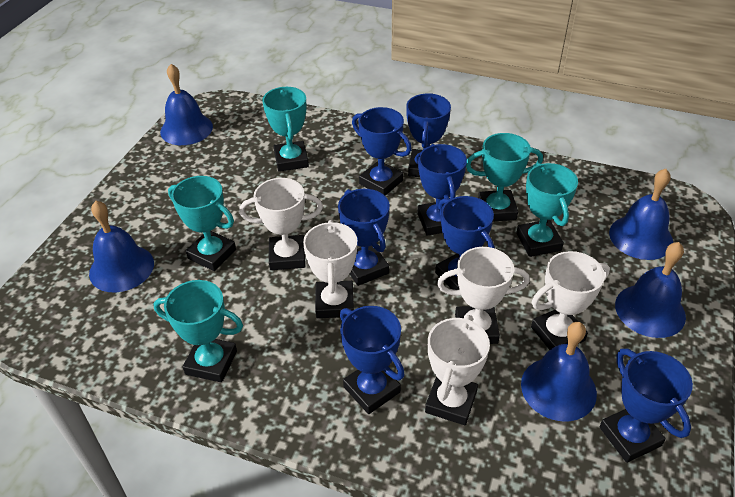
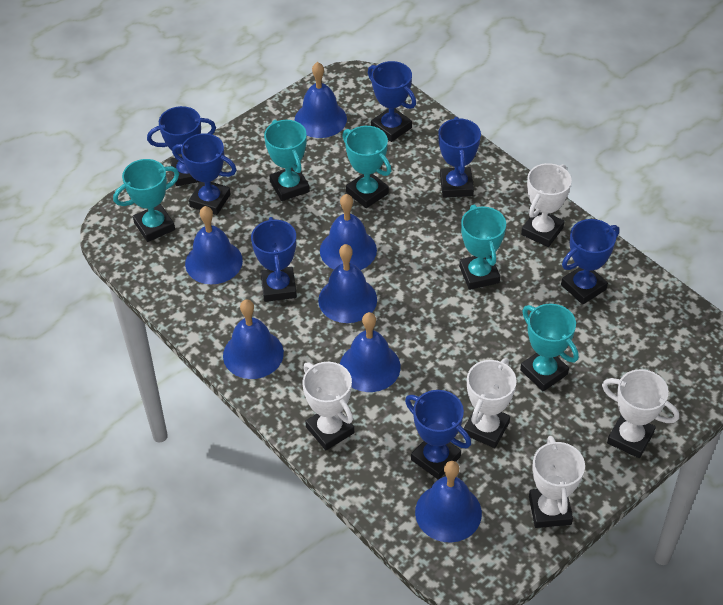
blue bell: [89,201,154,292] [160,64,213,145] [521,322,597,421] [609,169,673,260] [615,242,686,338] = 5 -> [185,206,243,284] [223,299,284,379] [295,62,347,138] [318,244,377,323] [320,194,377,270] [340,312,401,392] [415,461,482,543] = 7

